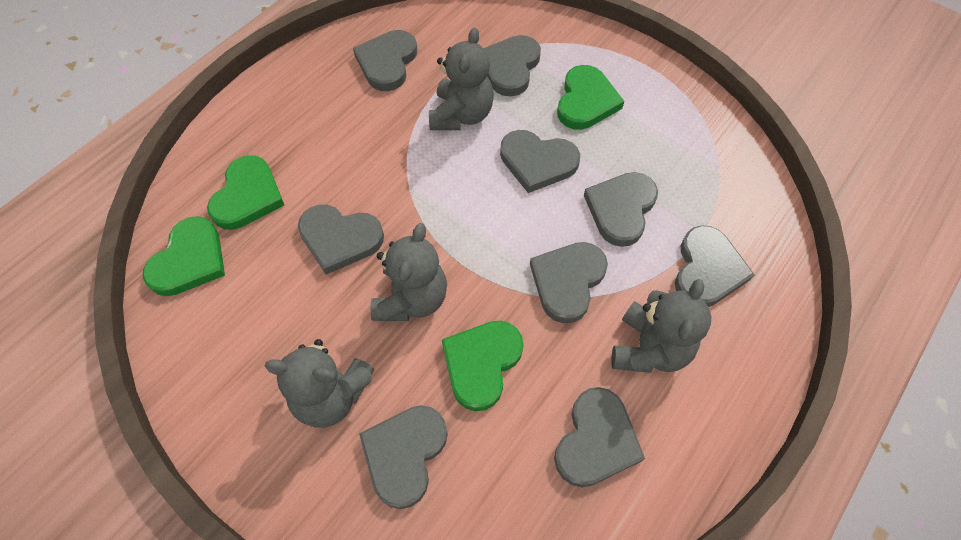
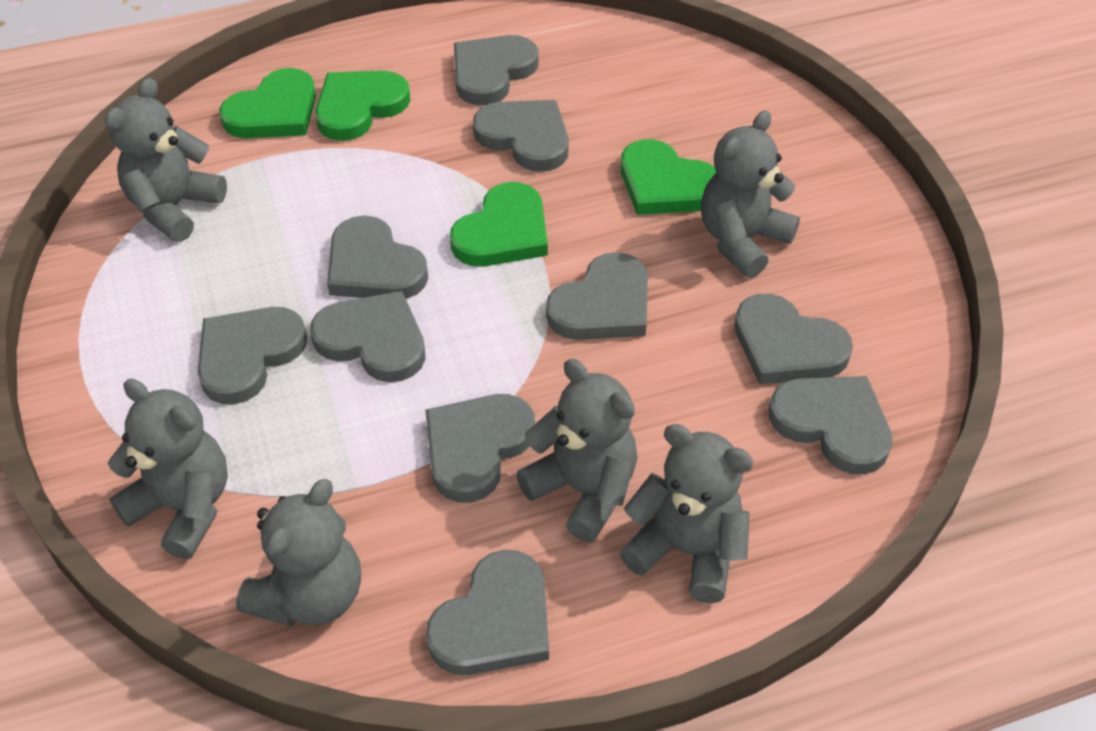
grey heart: [298,205,384,275] [353,30,417,91] [359,405,448,509] [483,35,541,97] [500,130,580,193] [530,242,608,323] [554,387,645,487] [584,172,658,247] [675,225,755,307] = 9 -> [198,307,307,404] [310,291,426,382] [327,215,428,299] [425,394,535,503] [426,550,549,675] [454,35,539,105] [473,100,569,172] [546,252,648,340] [734,294,853,384] [769,376,893,475] = 10
grey teddy bear: [265,339,375,428] [370,223,447,321] [429,28,494,130] [611,279,711,373] = 4 -> [105,78,227,242] [108,379,228,560] [236,479,361,627] [516,359,637,542] [619,424,753,603] [701,110,800,278] = 6

